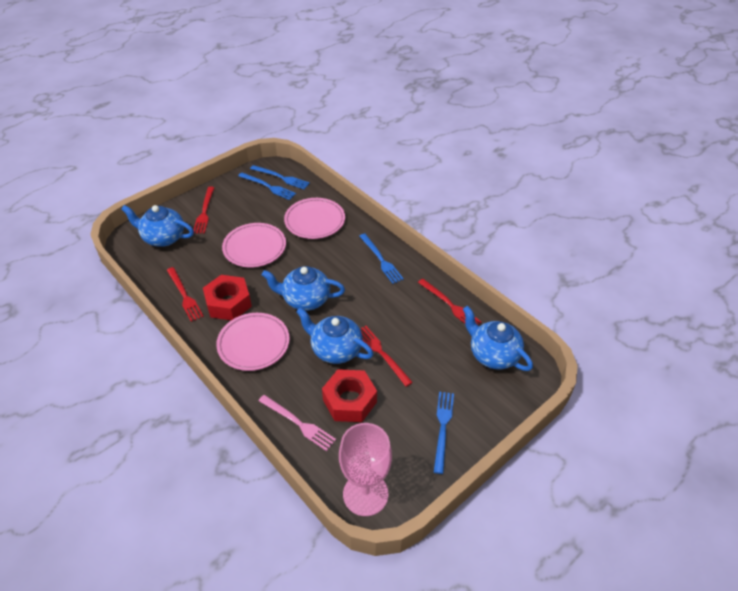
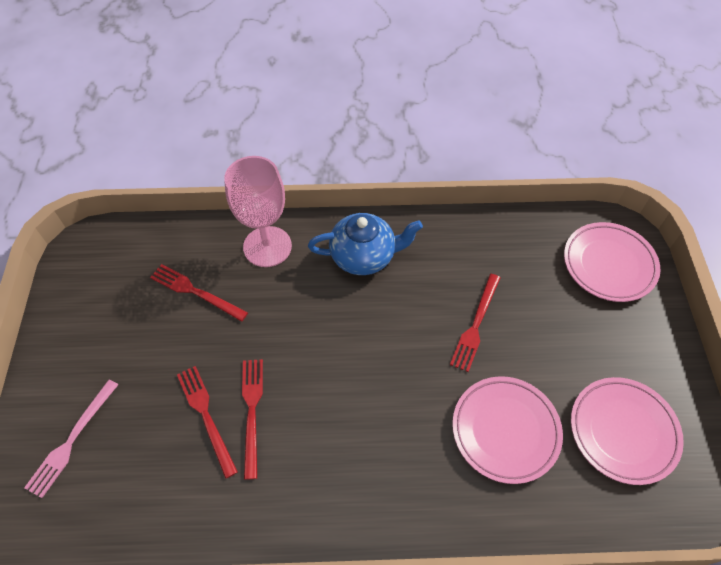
blue fork: [238,172,296,200] [250,165,310,189] [359,234,404,284] [434,392,454,474] = 4 -> none = 0
blue teapot: [121,205,194,247] [262,266,345,311] [296,307,373,364] [463,306,533,371] = 4 -> [308,213,423,275] = 1
red nut: [203,275,252,320] [322,369,377,422] = 2 -> none = 0

